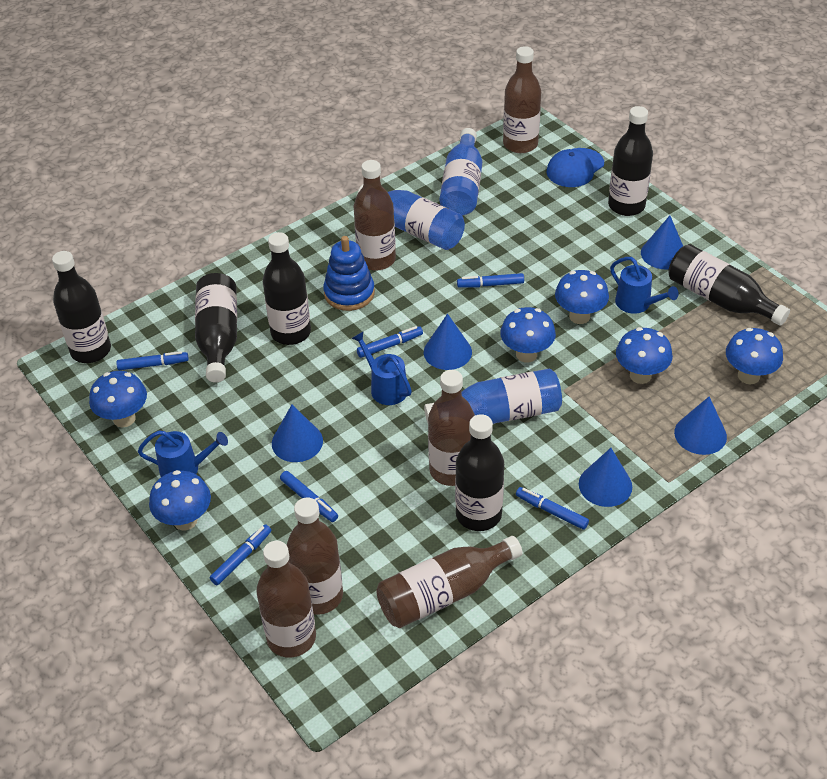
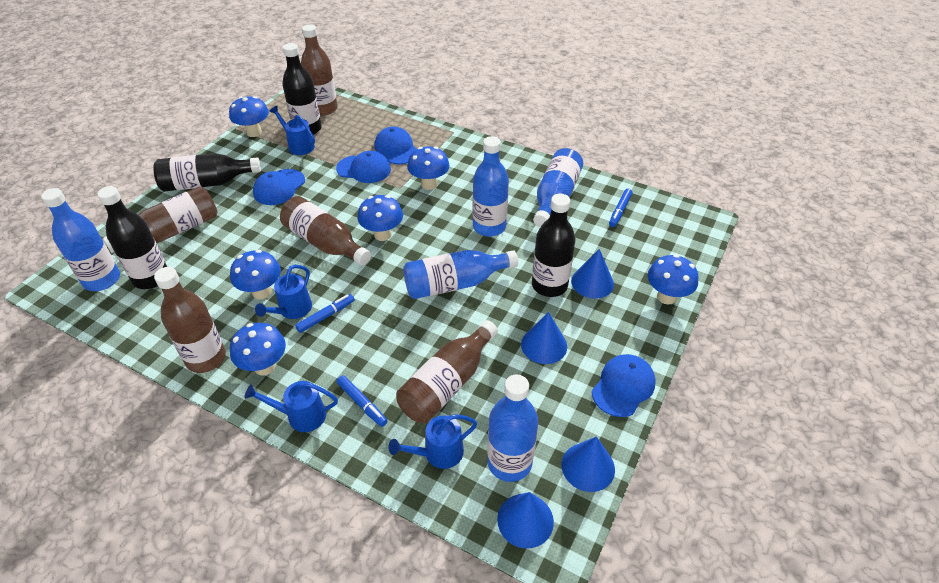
black bottle: [52,251,111,363] [195,273,237,383] [263,232,311,345] [455,414,504,531] [608,106,653,216] [668,244,790,326] = 6 -> [97,186,167,289] [153,153,261,192] [282,43,322,135] [532,194,576,297] = 4
blue bottle: [358,185,465,250] [424,369,562,424] [440,128,482,215] = 3 -> [41,188,120,291] [403,250,518,299] [473,136,509,237] [487,374,538,482] [533,148,583,227] = 5
blue cap: [547,148,604,187] = 1 -> [253,169,305,205] [336,151,391,183] [374,126,416,164] [592,354,656,417] = 4
blue cone: [272,405,323,462] [424,314,472,370] [579,448,632,507] [641,216,683,269] [674,396,727,455] = 5 -> [497,492,554,549] [521,312,567,364] [562,437,615,492] [571,249,614,299] = 4
blue marker: [116,351,189,370] [210,524,271,585] [280,471,338,522] [357,326,423,358] [457,273,524,288] [516,487,589,530] = 6 -> [295,294,355,333] [337,375,387,427] [609,189,632,227] = 3
blue stacking toy: [323,236,375,311] = 1 -> none = 0
blue watering can: [138,431,228,477] [352,332,412,405] [610,257,679,314] = 3 -> [244,381,338,432] [255,265,312,319] [269,106,315,155] [389,414,477,469] = 4
brown bottle: [256,541,316,658] [287,498,343,615] [353,160,396,271] [376,536,523,628] [428,370,475,486] [503,46,541,153] = 6 -> [103,186,217,253] [154,267,226,373] [280,196,371,266] [301,24,338,116] [396,320,498,423] = 5

